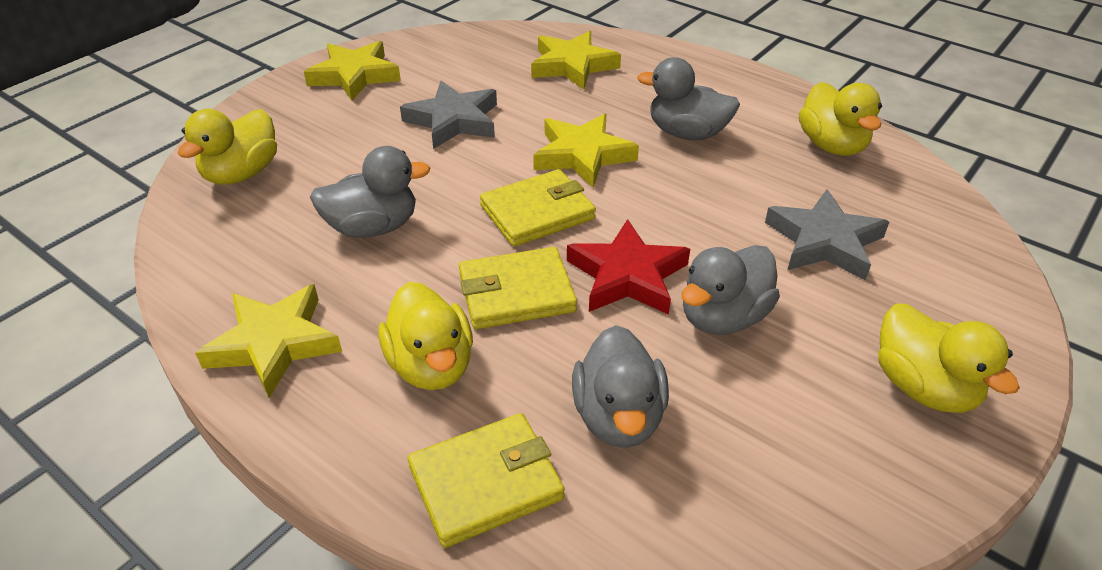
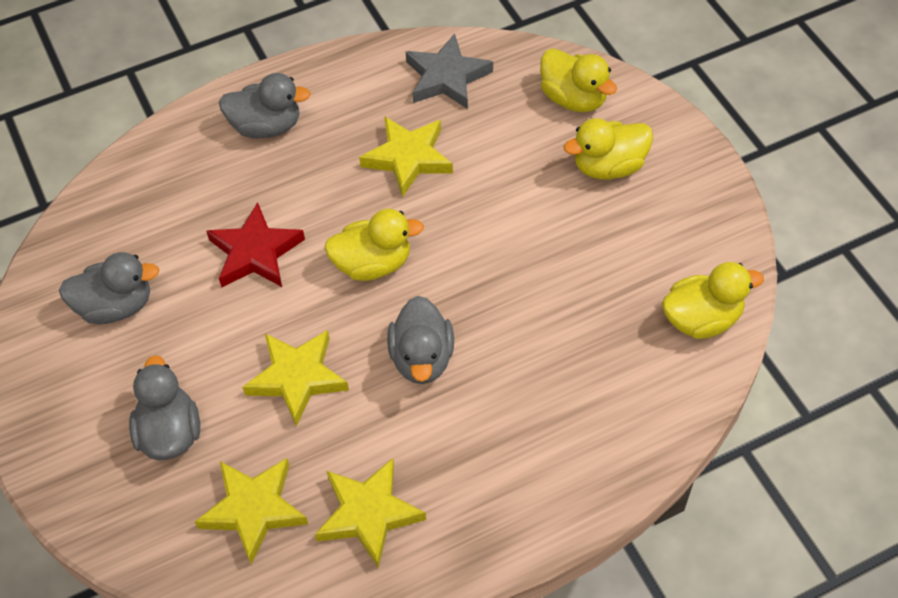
grey star: [400,81,497,149] [765,189,889,280] = 2 -> [406,33,493,109] = 1
yellow wallet: [408,413,565,548] [459,247,577,329] [480,169,596,247] = 3 -> none = 0

